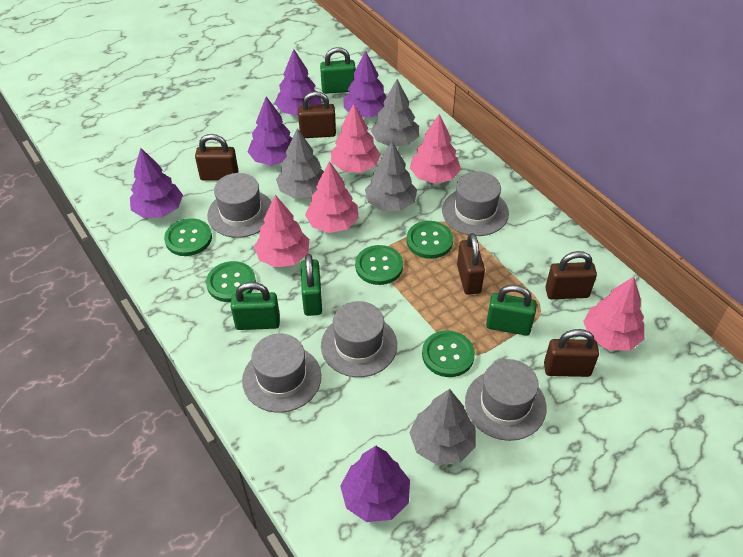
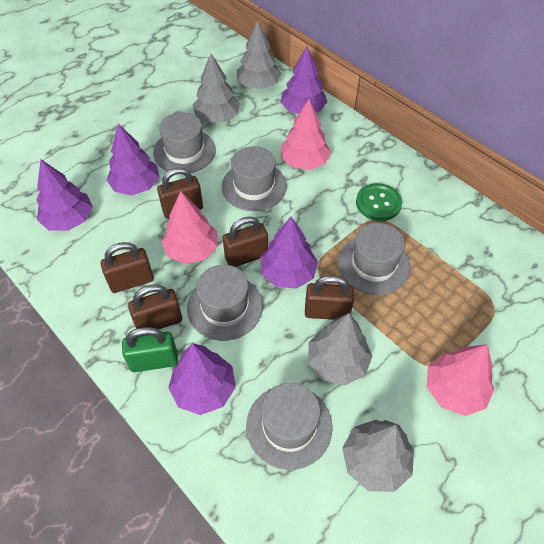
green button: [164,218,212,256] [206,261,256,302] [355,245,403,285] [407,221,453,259] [422,330,475,377] = 5 -> [356,183,402,221] = 1
green padlock: [231,282,280,330] [300,254,322,316] [320,47,356,94] [486,285,537,336] = 4 -> [122,327,178,372] = 1
pink tree: [254,195,309,268] [305,161,359,233] [331,104,381,173] [410,114,461,184] [583,277,644,351] = 5 -> [161,191,218,264] [281,99,331,170] [427,344,494,416] = 3

